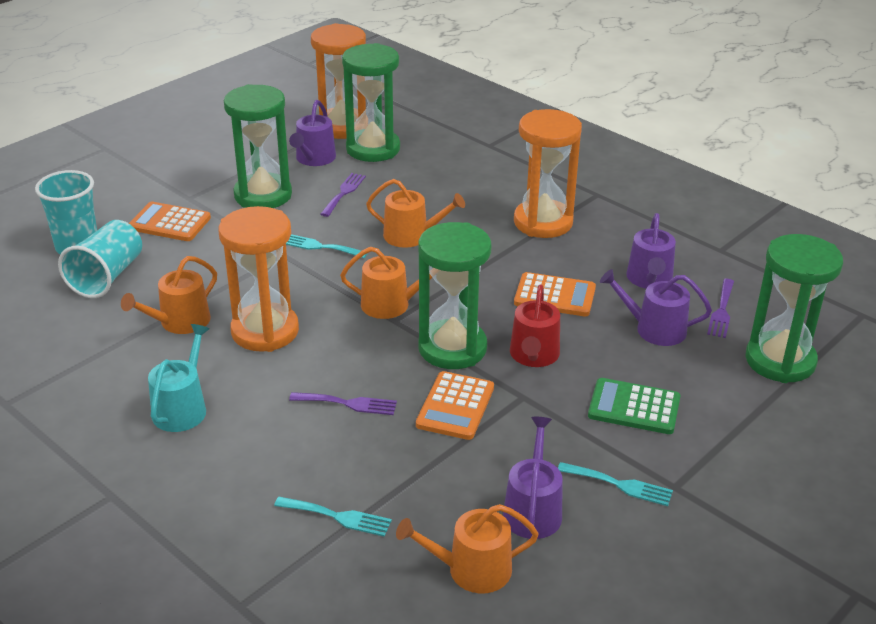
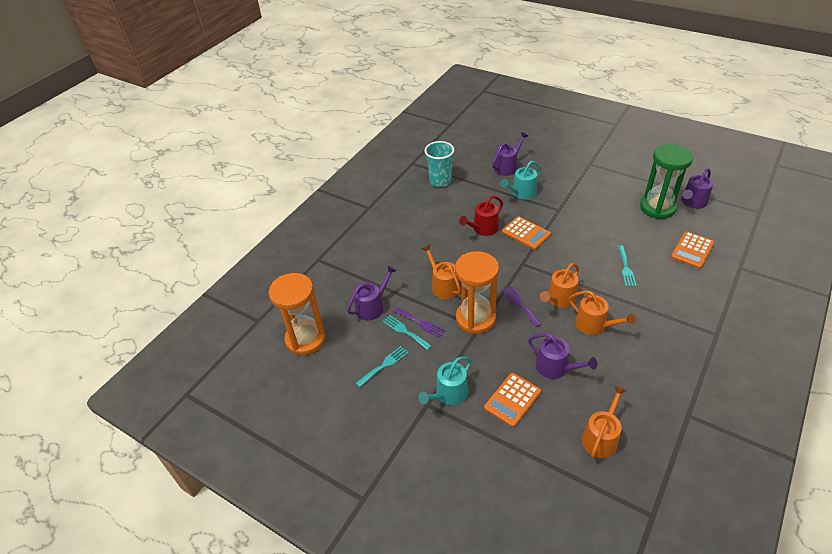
green calculator: [588,378,680,434] = 1 -> none = 0
green hourglass: [224,84,292,208] [342,43,400,162] [418,222,491,369] [745,234,843,383] = 4 -> [640,144,693,219] = 1
orange hourglass: [219,206,299,352] [311,23,366,139] [514,109,582,238] = 3 -> [269,273,326,355] [455,251,499,334] = 2
purple fork: [289,392,397,415] [320,173,366,217] [707,279,734,338] = 3 -> [393,307,446,338] [502,286,541,327] = 2
turquoise cup: [35,170,97,254] [58,220,142,298] = 2 -> [424,141,454,187] = 1
turquoise watering can: [148,324,210,432] = 1 -> [418,357,472,405] [500,161,541,199] = 2

